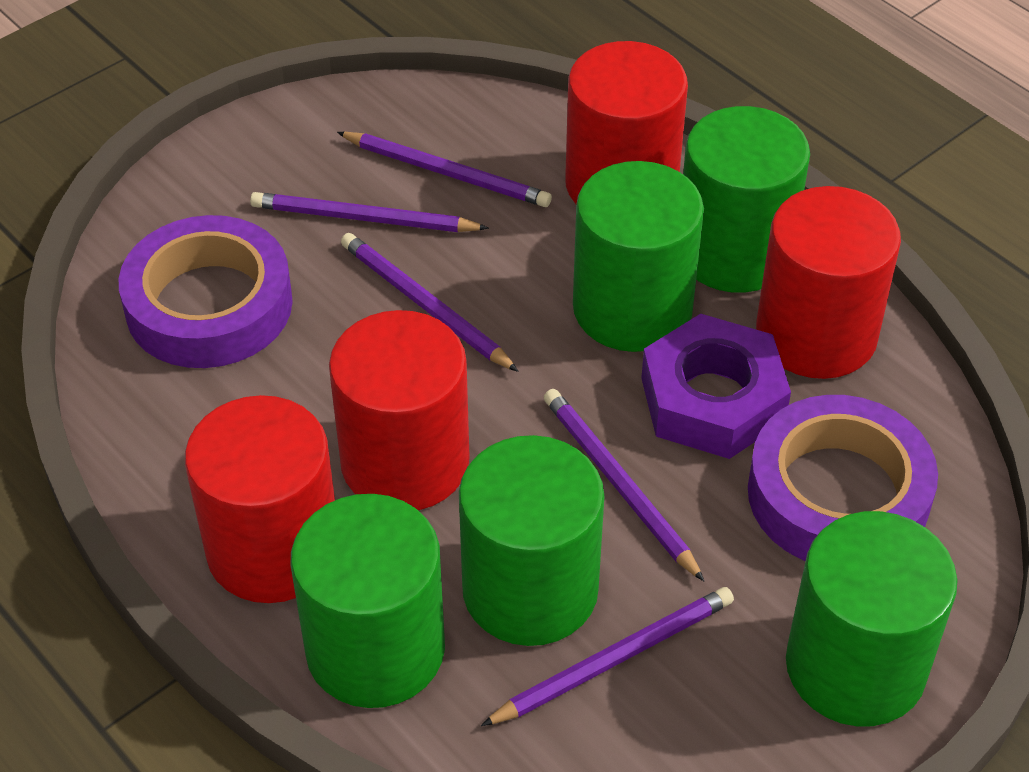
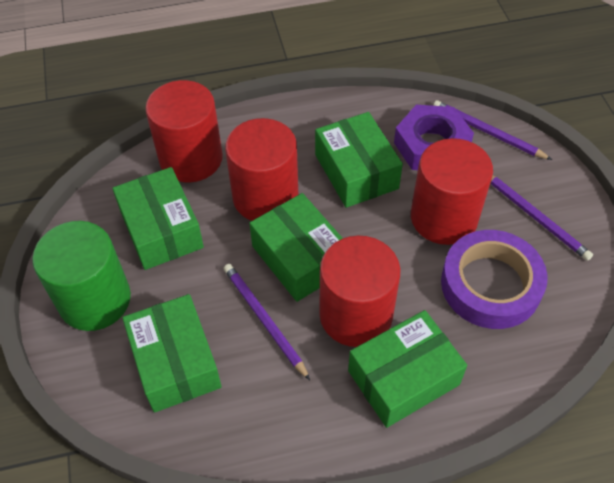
green box: none = 0 -> [112,167,204,270] [122,294,222,412] [249,193,343,302] [315,112,403,208] [348,310,467,428] = 5
green cylinder: [290,494,445,708] [459,435,605,646] [573,161,704,352] [683,106,810,293] [786,511,957,726] = 5 -> [32,221,131,331] = 1
purple pencil: [250,192,489,232] [337,132,552,207] [341,233,519,372] [481,587,734,726] [544,389,704,581] = 5 -> [223,264,310,380] [433,100,552,160] [490,175,593,261] = 3
purple tape: [119,215,293,368] [748,395,938,561] = 2 -> [441,230,548,329] = 1

